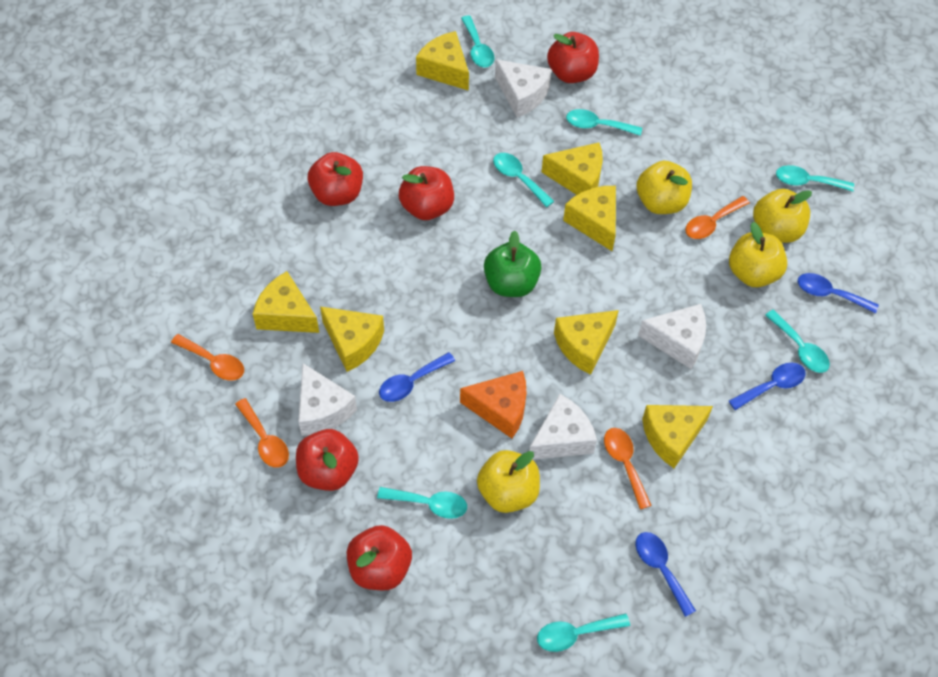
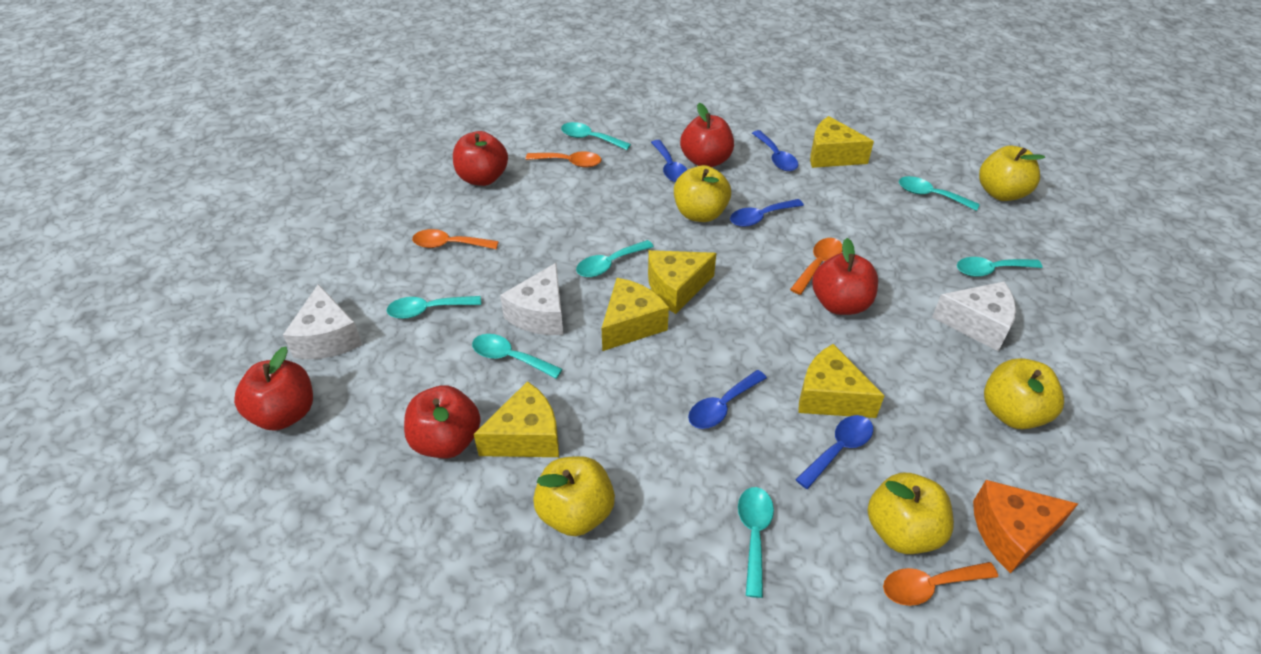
blue spoon: [379,352,455,402] [635,532,696,617] [729,363,806,410] [798,273,879,314] = 4 -> [651,140,687,182] [688,370,767,429] [730,199,804,227] [752,130,798,171] [795,415,873,489] = 5
green apple: [484,231,542,297] = 1 -> none = 0
white cheese: [298,363,357,436] [495,59,551,118] [529,394,597,460] [638,304,706,369] = 4 -> [283,284,363,359] [500,263,563,335] [932,281,1016,351] = 3
yellow apple: [477,450,540,513] [637,161,692,214] [729,222,787,287] [753,189,812,243] = 4 -> [533,456,615,536] [674,165,731,222] [868,473,954,554] [979,146,1045,201] [984,358,1064,429] = 5
yellow cheese: [253,271,319,333] [320,307,384,372] [416,31,469,91] [542,142,603,195] [554,310,619,375] [563,186,616,251] [642,405,713,468] = 7 -> [474,381,559,457] [602,278,669,351] [648,250,716,314] [798,344,885,418] [810,116,874,168] = 5

